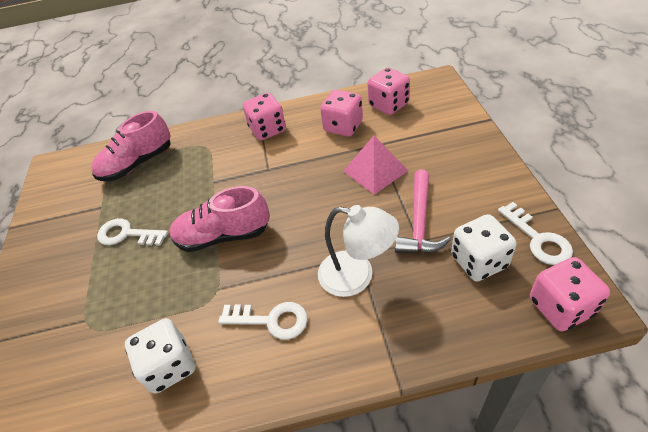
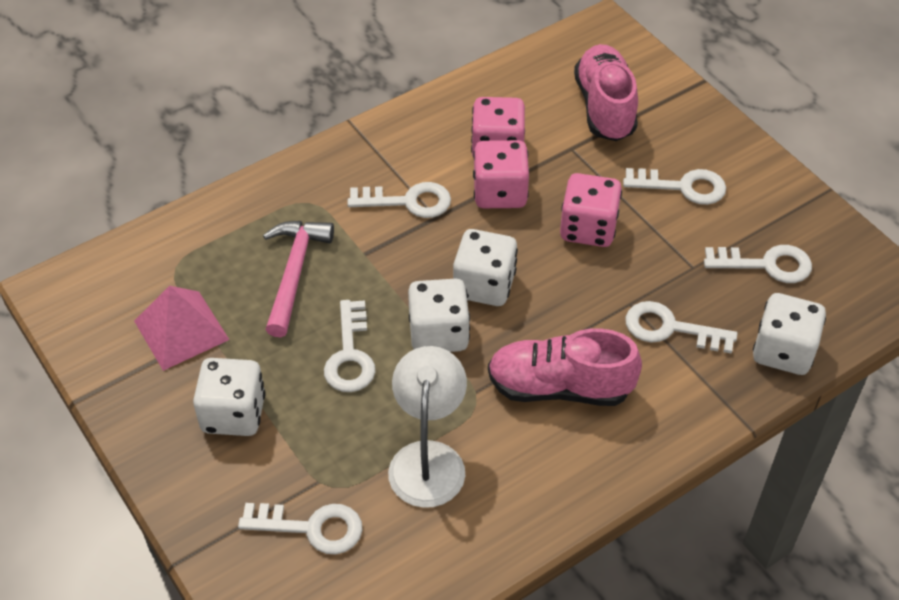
pink dice: [243,93,286,141] [320,90,363,137] [367,68,410,115] [530,257,610,331] = 4 -> [471,97,525,156] [473,140,529,208] [560,173,622,247] = 3
white dice: [125,318,196,394] [451,214,517,282] = 2 -> [193,358,266,436] [408,278,470,352] [453,229,518,306] [753,293,826,375] = 4
white key: [97,218,168,246] [218,302,308,340] [498,202,573,265] = 3 -> [238,503,363,554] [324,300,376,392] [348,182,451,218] [623,168,726,205] [625,301,737,354] [704,245,812,283] = 6

